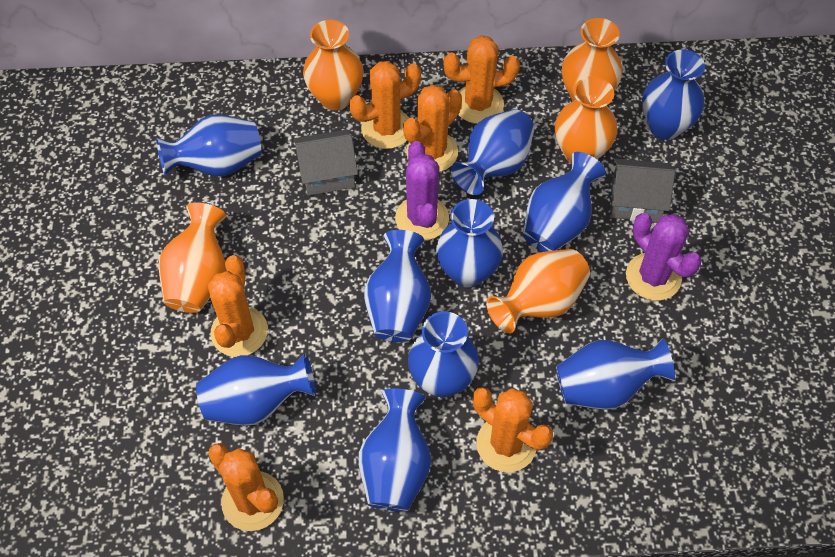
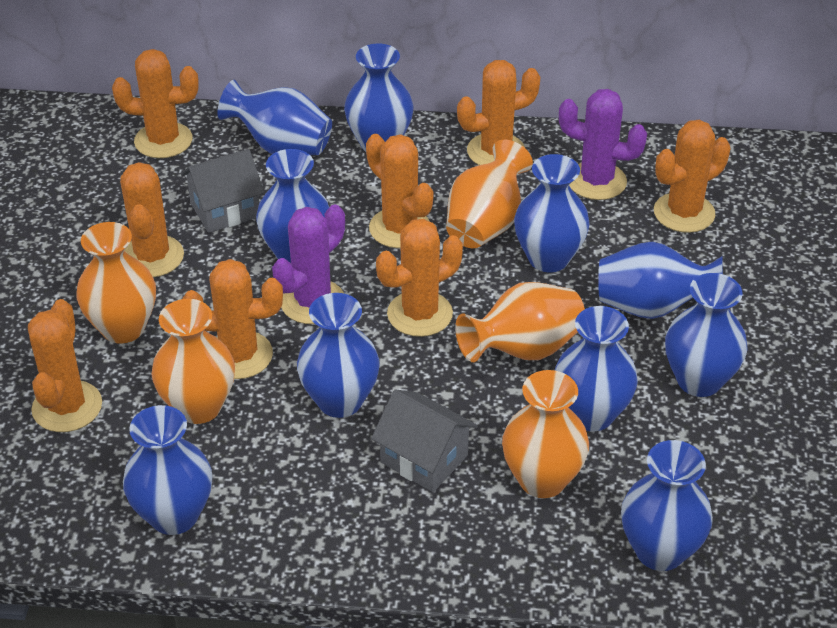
orange cactus: [208,255,268,357] [208,443,284,531] [349,61,421,149] [403,85,462,172] [443,35,520,124] [473,387,553,472] = 6 -> [28,299,102,432] [112,49,199,158] [120,162,184,277] [182,259,283,379] [366,134,433,248] [376,219,463,337] [457,60,540,165] [654,120,730,233] = 8

